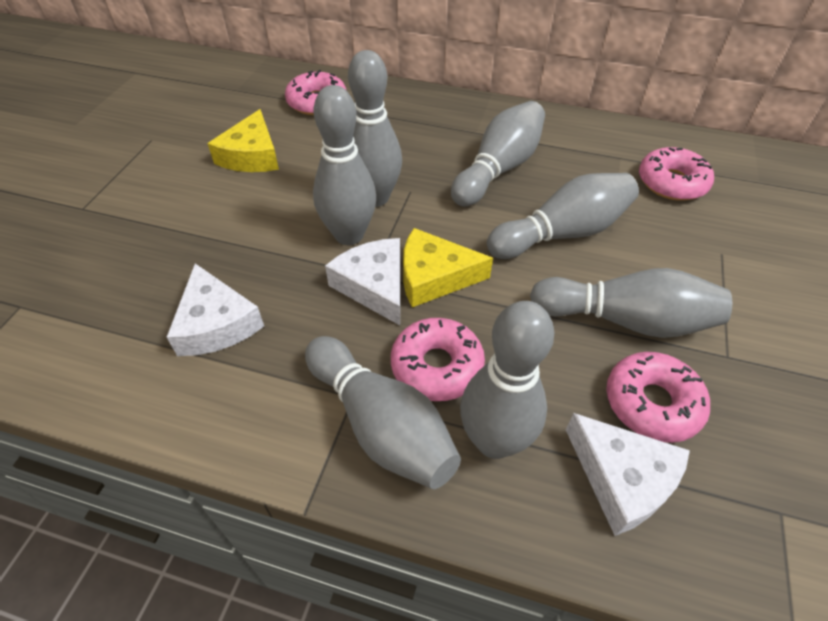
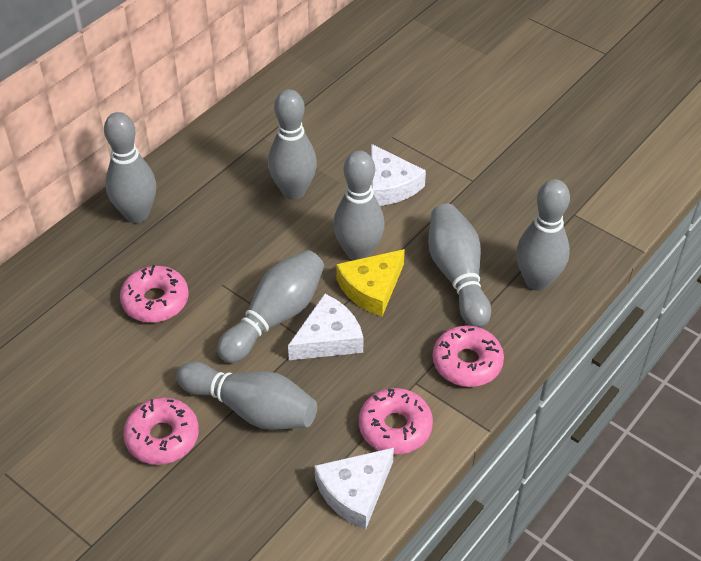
yellow cheese: [207,109,279,172] [403,228,493,307] = 2 -> [336,249,405,316] = 1

